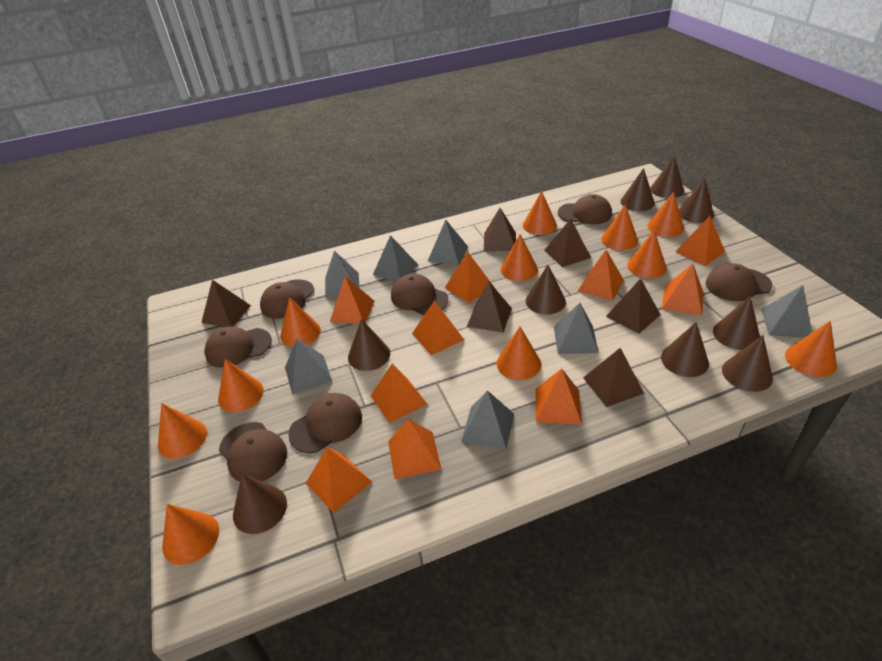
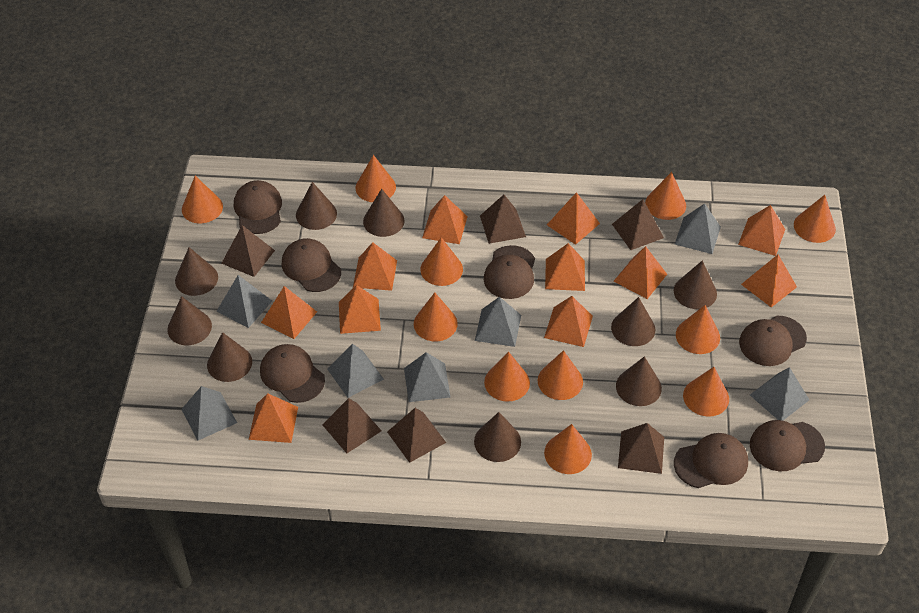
orange pyramid: [306,447,372,513] [330,276,375,324] [371,363,427,423] [388,419,441,479] [412,300,464,355] [445,252,493,303] [536,369,582,424] [578,250,624,301] [662,264,704,316] [675,216,725,266] = 10 -> [249,393,298,443] [261,286,317,339] [339,285,381,334] [353,242,397,291] [422,195,468,244] [544,296,593,347] [545,243,585,291] [547,192,600,245] [614,246,667,299] [738,205,785,256] [741,255,797,308] = 11

